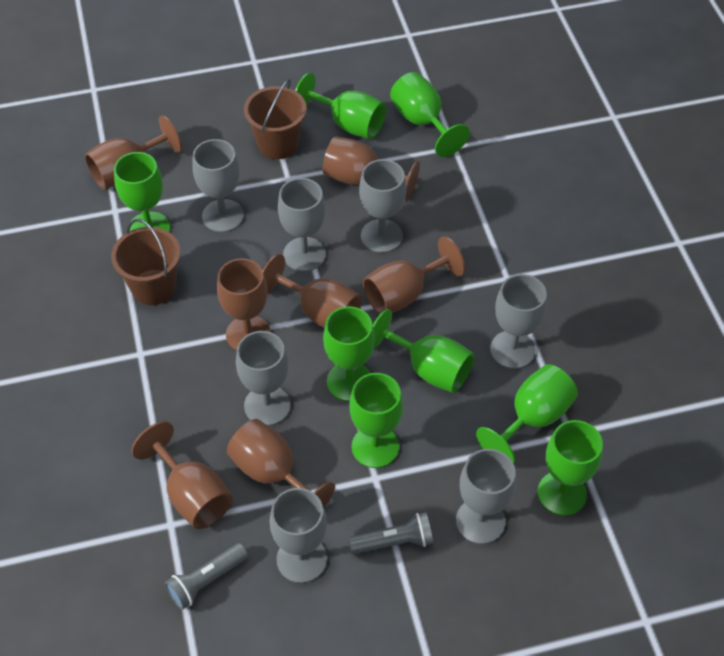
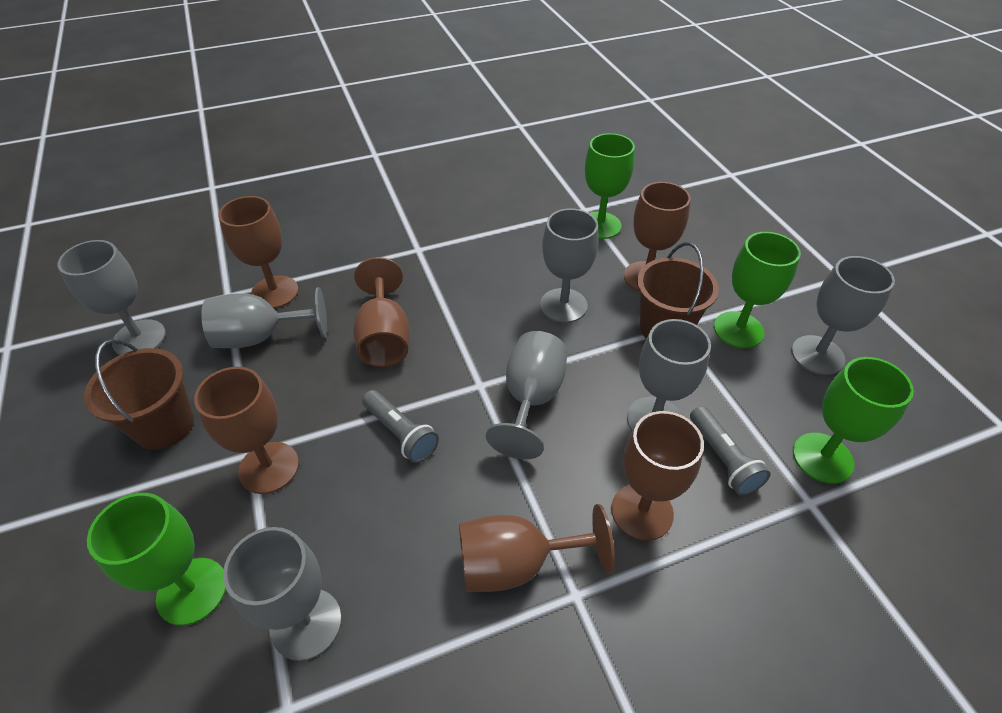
brown goblet: [85,115,182,189] [132,421,233,529] [217,258,271,351] [227,419,335,508] [262,254,362,328] [323,136,420,201] [363,236,465,314] = 7 -> [194,367,299,494] [218,196,299,309] [353,257,410,367] [459,504,615,592] [611,411,704,541] [624,182,691,292] = 6
green goblet: [114,152,170,232] [295,73,386,139] [323,306,375,401] [349,373,403,468] [373,309,474,393] [390,72,470,157] [476,364,578,463] [538,420,603,516] = 8 -> [87,493,226,625] [585,133,635,239] [714,232,801,348] [793,357,914,484] = 4

